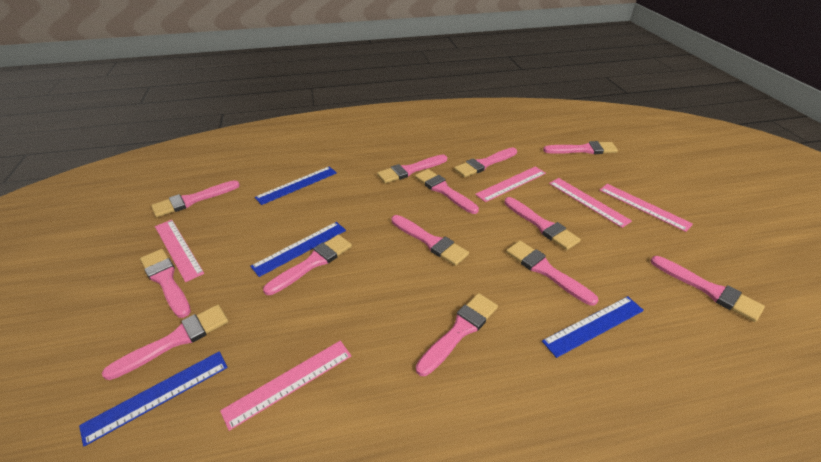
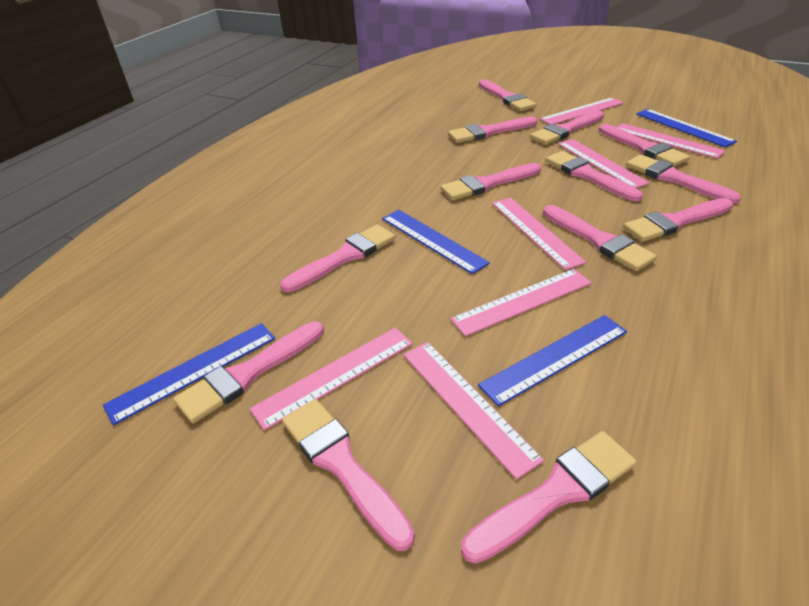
pink ruler: [155,220,204,282] [220,341,351,431] [475,166,546,202] [549,178,632,228] [599,184,693,232] = 5 -> [250,328,413,430] [403,342,544,480] [450,269,592,336] [492,197,586,270] [540,98,624,124] [558,139,650,188] [618,123,726,159] = 7

